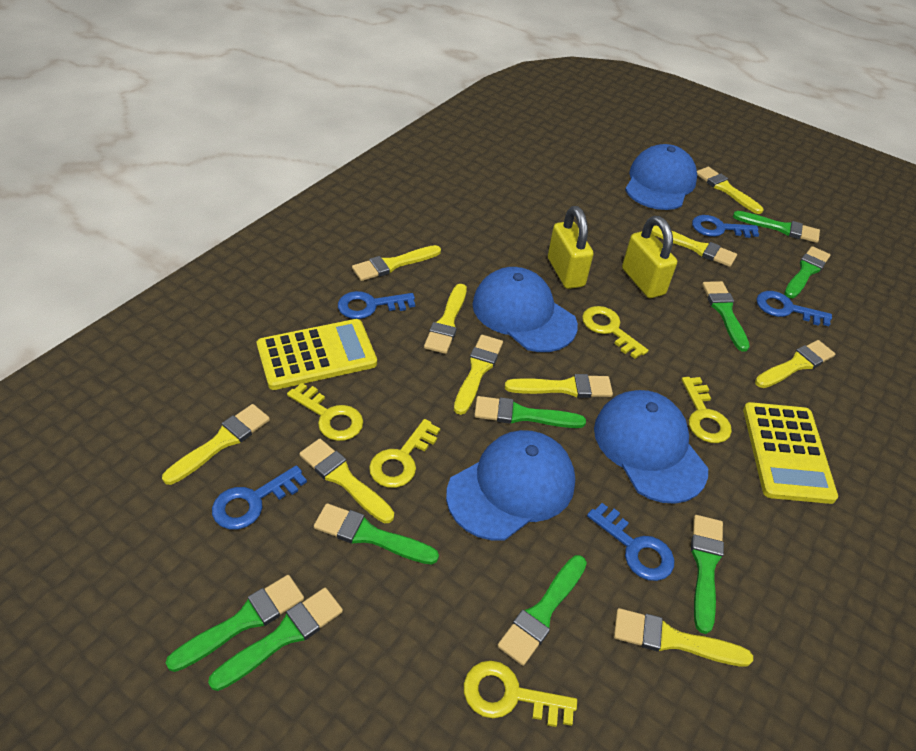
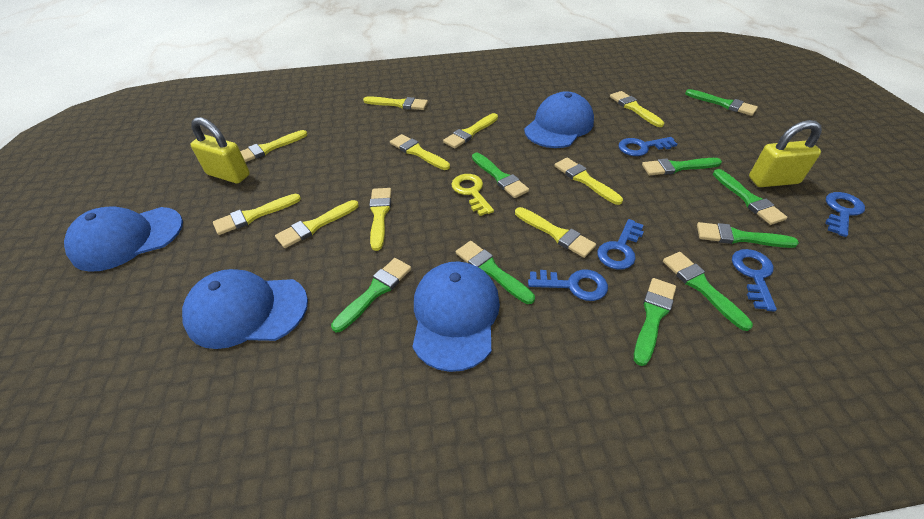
yellow calculator: [257,319,377,390] [743,402,838,504] = 2 -> none = 0
yellow key: [287,383,363,441] [369,419,440,488] [464,661,577,727] [582,306,648,359] [681,377,732,443] = 5 -> [451,174,494,216] = 1

